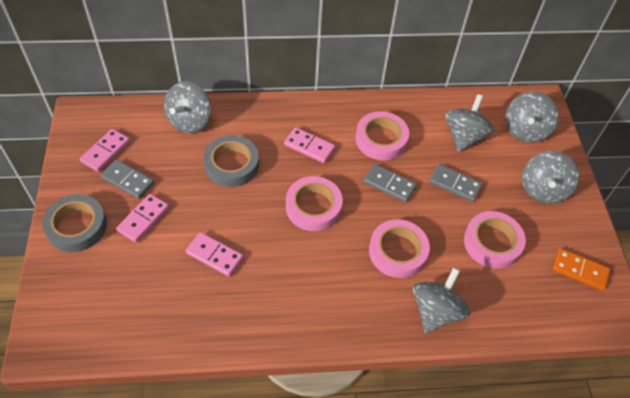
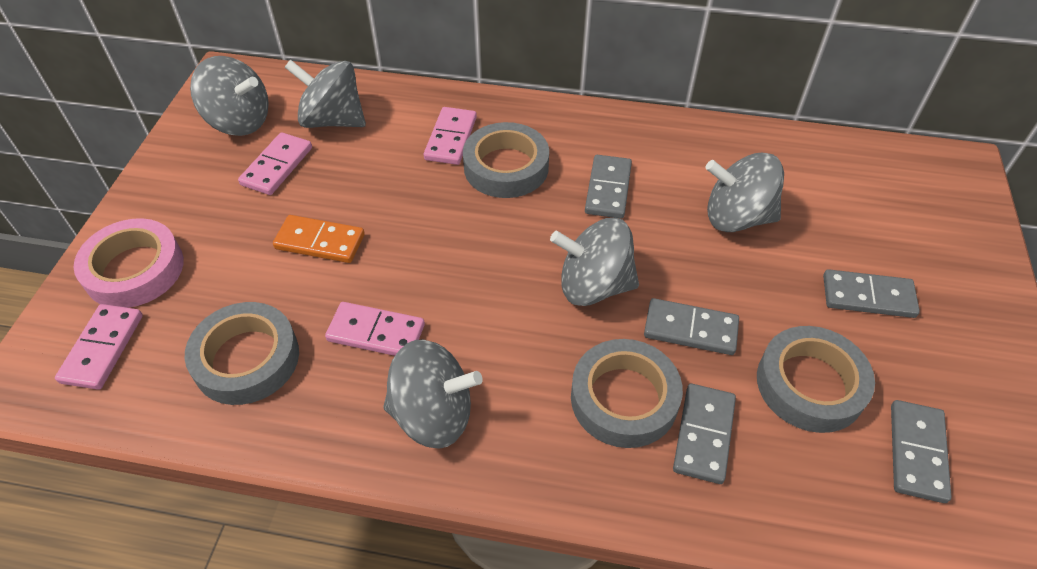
grey domino: [100,159,154,199] [363,164,417,203] [429,164,483,202] = 3 -> [585,155,632,219] [644,298,739,355] [673,384,736,484] [823,269,920,318] [891,400,952,503] = 5
grey tape: [42,194,107,252] [203,135,259,187] = 2 -> [185,302,299,405] [463,122,549,198] [571,339,683,448] [757,326,875,433] = 4
pink tape: [286,176,343,231] [356,111,409,160] [369,219,430,278] [464,211,526,269] = 4 -> [74,218,184,308] = 1

